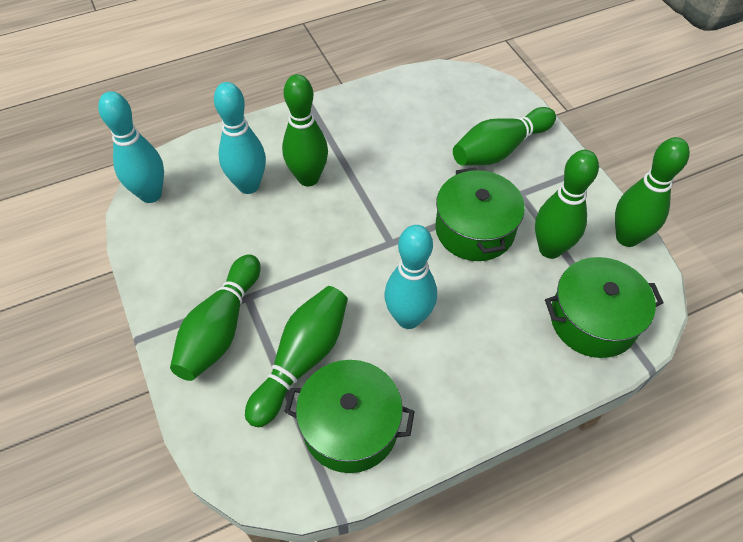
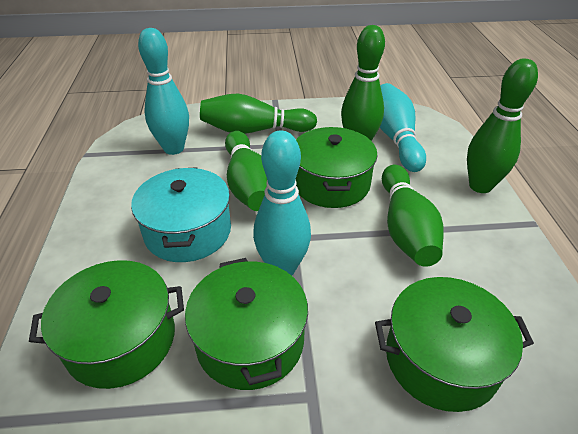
green bowling pin: [170,254,260,381] [245,286,348,427] [282,74,328,186] [453,107,556,165] [535,150,599,259] [615,137,690,247] = 6 -> [200,93,317,134] [225,131,267,211] [341,25,385,141] [382,165,444,267] [467,59,538,193] = 5
green pot: [284,360,415,473] [435,167,525,261] [545,257,663,358] = 3 -> [29,260,184,389] [185,258,308,390] [296,127,377,208] [375,277,534,412] = 4
turquoise pot: none = 0 -> [131,167,231,262] = 1

